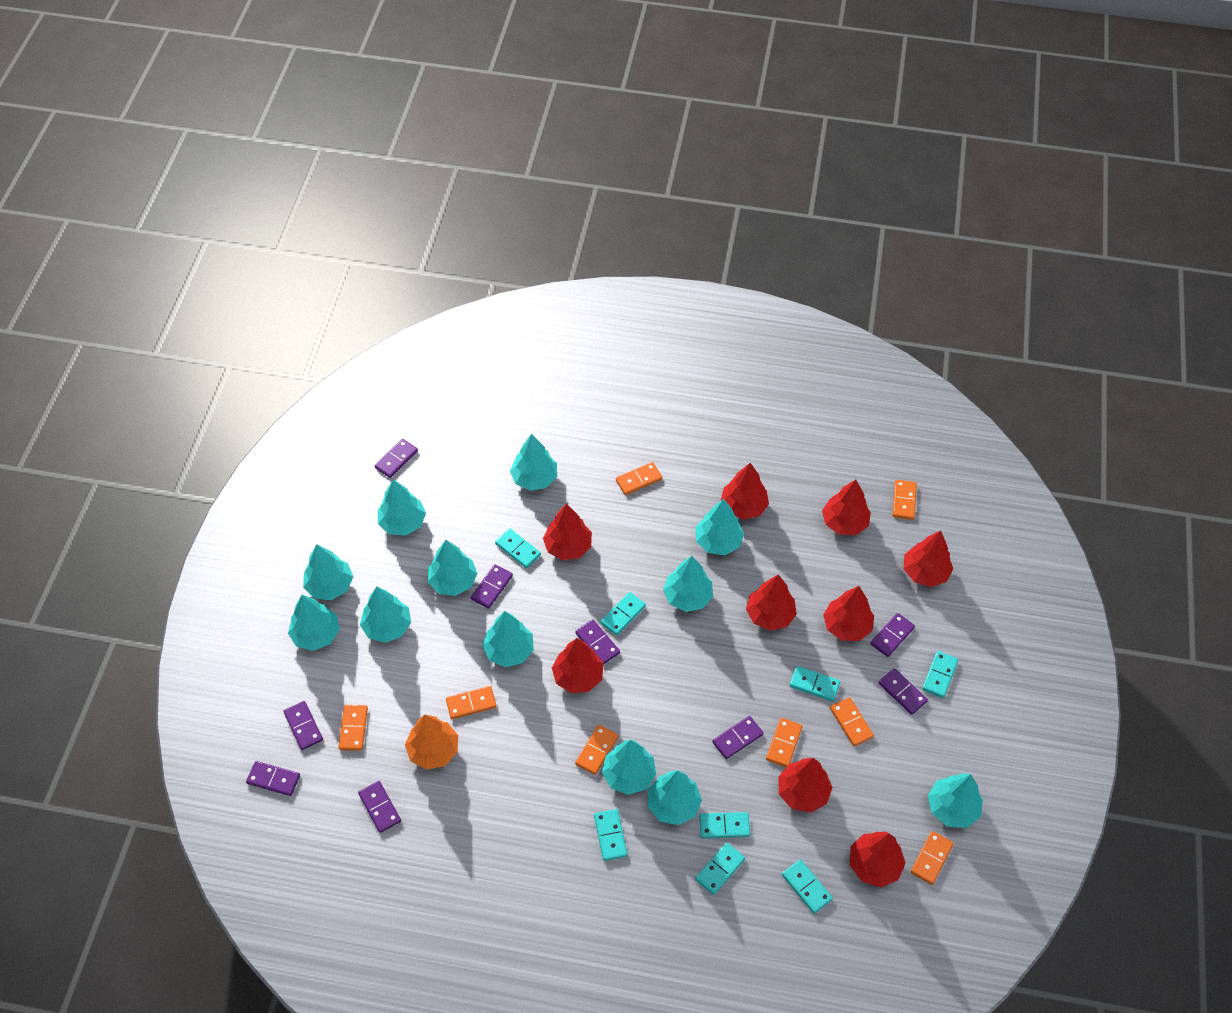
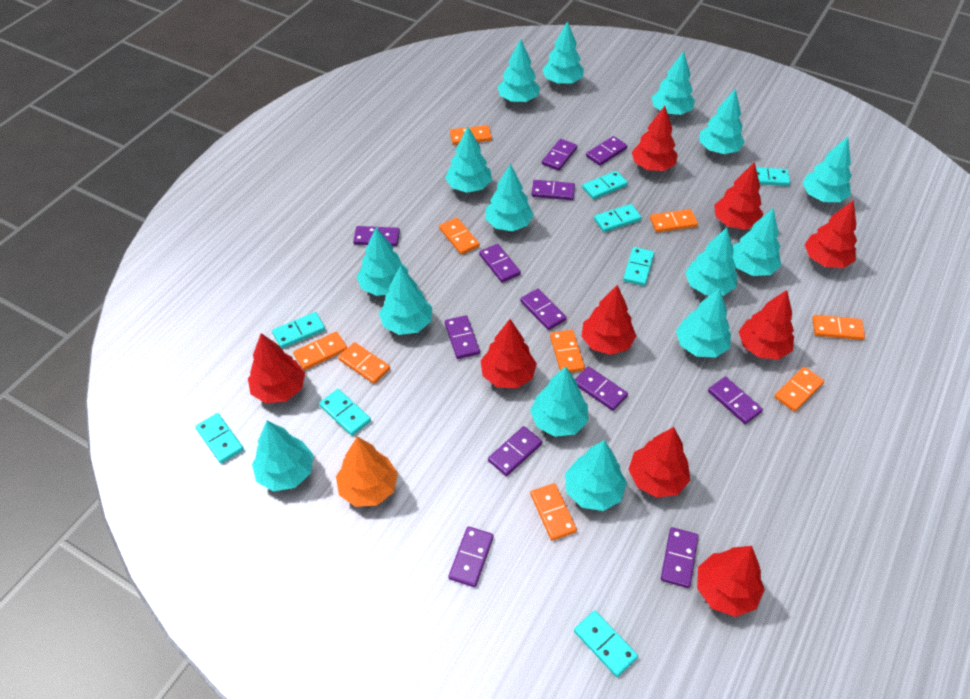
orange domino: [338,705,368,751] [446,686,496,719] [575,725,618,775] [616,462,662,495] [766,718,802,767] [830,697,874,746] [893,480,917,520] [910,831,954,885] = 8 -> [293,332,347,370] [338,342,390,384] [439,218,479,255] [450,125,492,145] [530,483,577,541] [550,330,585,373] [650,209,698,232] [774,367,824,412] [812,315,865,340] = 9
purple domino: [246,761,300,796] [283,701,323,750] [358,781,401,833] [375,439,418,478] [471,564,513,609] [575,619,620,664] [712,716,763,759] [870,613,915,657] [878,668,928,715] = 9 -> [353,226,400,246] [445,315,480,359] [448,526,494,587] [479,244,521,283] [488,426,542,476] [520,289,567,330] [531,180,575,200] [542,139,577,171] [575,367,628,411] [586,136,627,166] [661,527,699,588] [708,377,763,424] = 12
turquoise tree: [288,595,340,651] [303,544,353,600] [360,587,411,643] [378,479,426,535] [428,540,478,596] [482,611,534,667] [510,434,557,491] [602,740,656,795] [648,770,702,825] [663,556,713,612] [695,499,744,555] [928,774,983,828] = 12 -> [252,421,314,491] [357,227,408,296] [379,265,432,335] [445,127,492,193] [485,164,534,231] [498,39,540,103] [530,366,588,437] [542,21,584,85] [565,440,627,511] [652,51,695,115] [676,288,731,358] [685,228,737,296] [699,89,745,154] [732,208,781,276] [802,137,852,202] = 15

